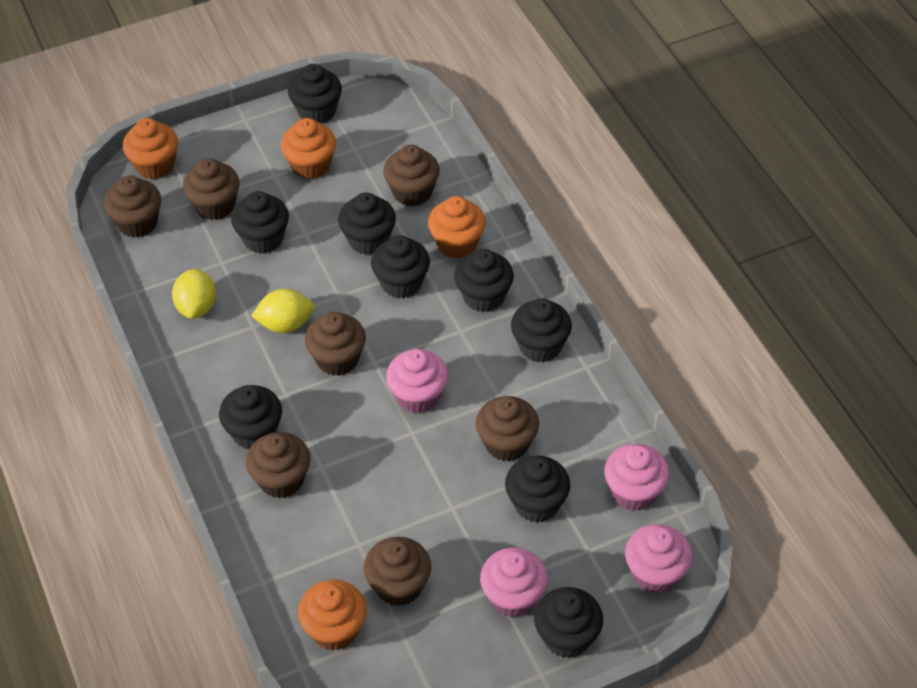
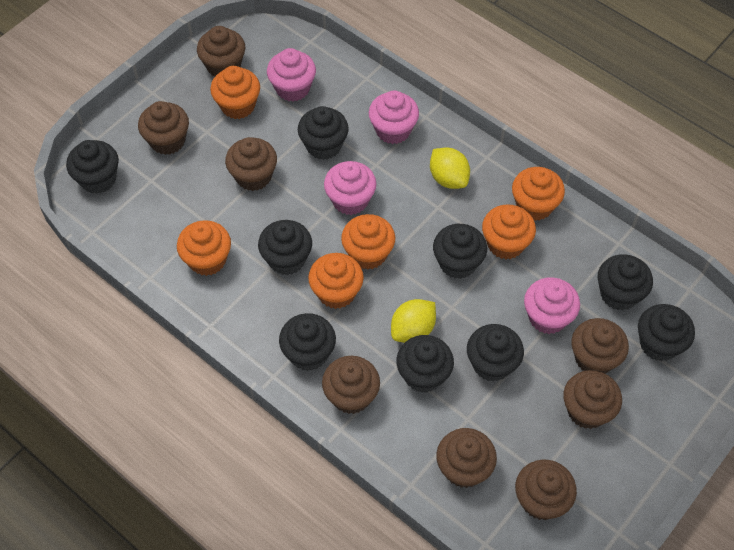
brown cupcake: [104,176,161,238] [183,158,240,220] [246,432,310,499] [305,312,366,376] [364,537,431,606] [383,145,440,207] [476,396,539,462] = 7 -> [138,101,189,155] [197,26,245,76] [225,137,277,191] [322,356,380,414] [436,428,497,488] [515,459,577,520] [563,370,622,429] [571,318,629,374] = 8
orange cupcake: [123,118,178,179] [281,118,336,179] [298,580,367,650] [428,196,486,259] = 4 -> [177,220,231,276] [210,66,260,119] [308,253,364,309] [341,214,395,269] [482,204,536,259] [512,167,565,221] = 6

